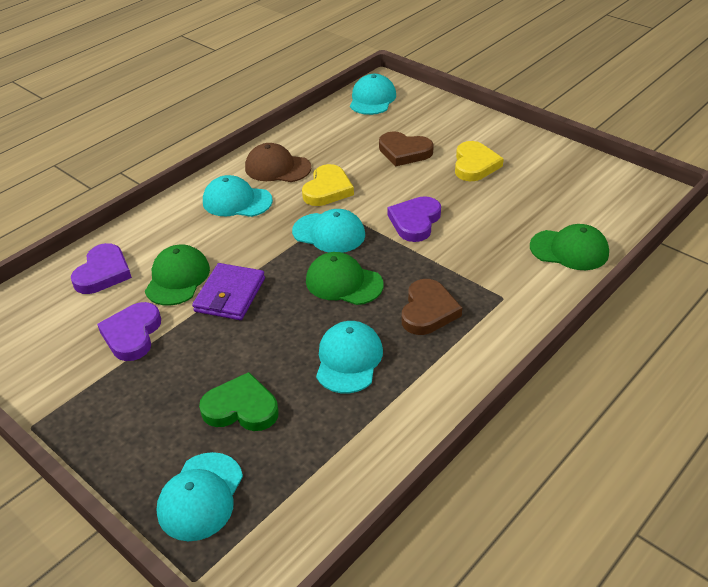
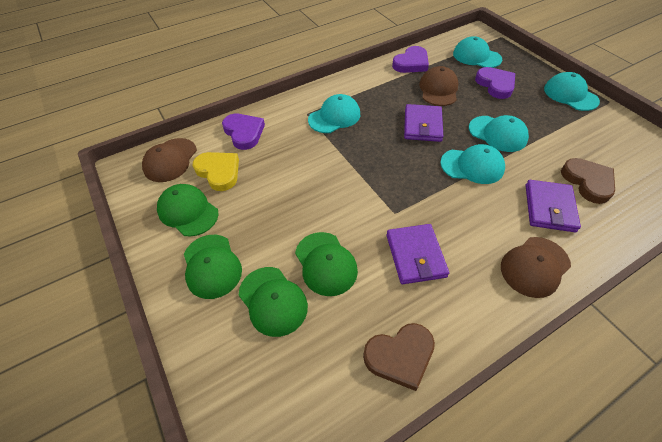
brown cap: [245,143,311,182] = 1 -> [142,138,197,182] [419,66,458,106] [501,237,571,298] = 3
green cap: [145,244,210,306] [306,252,384,305] [530,224,609,270] = 3 -> [157,184,219,237] [184,235,242,299] [239,267,308,337] [295,232,358,296] = 4
green heart: [199,372,278,431] = 1 -> none = 0
purple wallet: [192,263,265,320] = 1 -> [386,224,449,284] [404,104,443,142] [525,180,581,232] = 3
yellow heart: [302,164,354,206] [455,141,504,181] = 2 -> [193,152,239,191] = 1

